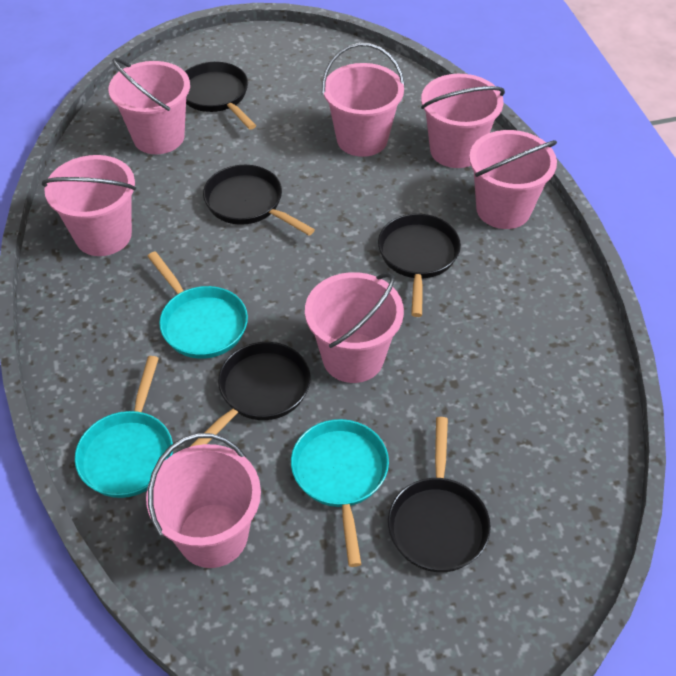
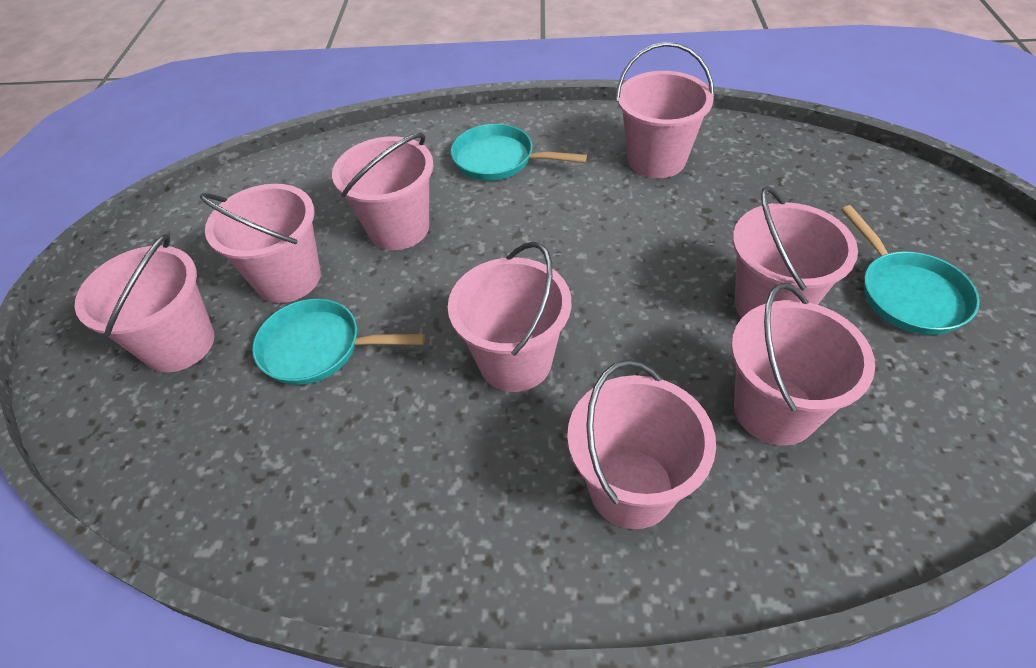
black pan: [185,62,256,130] [190,342,311,447] [203,165,315,235] [378,214,461,317] [388,417,491,572] = 5 -> none = 0
pink bucket: [42,155,136,256] [108,58,190,154] [146,433,261,568] [305,272,404,383] [322,43,405,157] [421,74,505,168] [469,130,557,229] = 7 -> [75,234,215,372] [200,184,321,303] [332,133,434,250] [448,241,571,392] [567,360,716,529] [616,42,714,178] [731,283,875,446] [733,186,858,317] = 8

